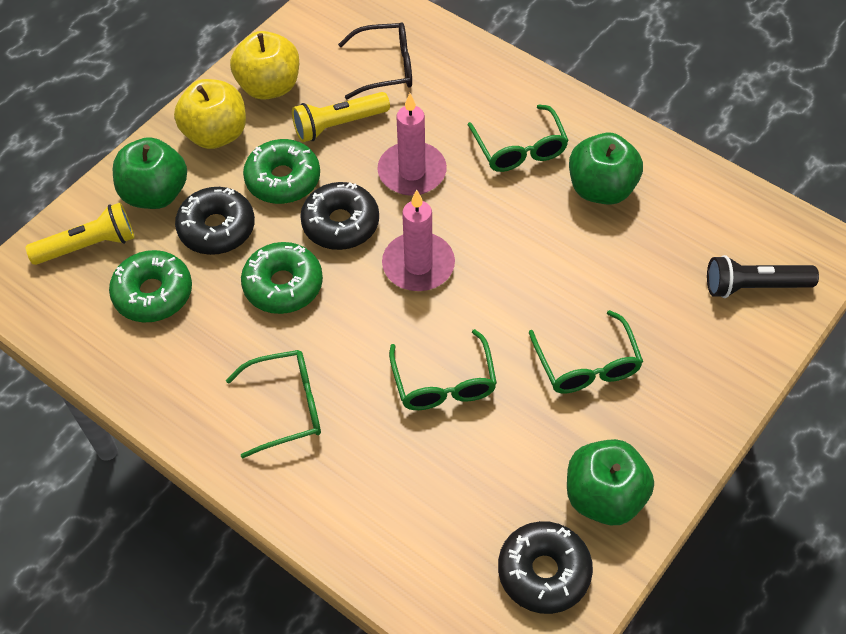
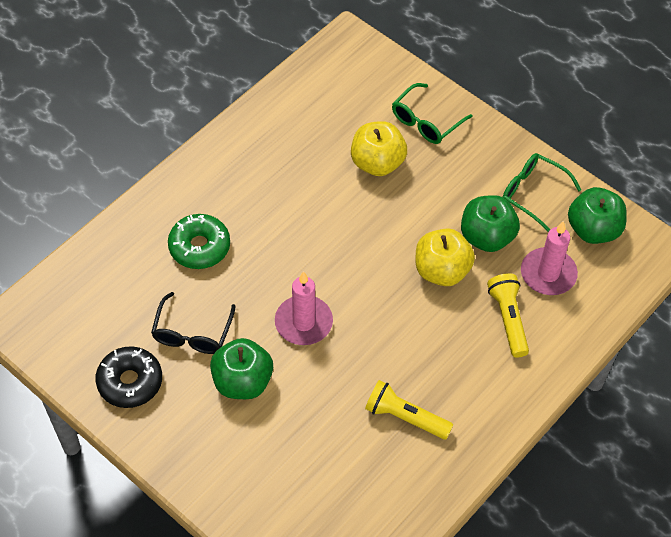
black donut: [175,187,255,255] [300,182,379,250] [498,521,593,614] = 3 -> [95,346,162,408] = 1
black flashlight: [707,255,819,298] = 1 -> none = 0
green donut: [109,250,192,322] [241,242,323,314] [243,139,320,204] = 3 -> [168,214,230,269] = 1
green glasses: [226,350,321,458] [389,329,497,410] [468,104,569,172] [528,310,643,394] = 4 -> [392,83,473,144] [503,153,581,232] = 2

